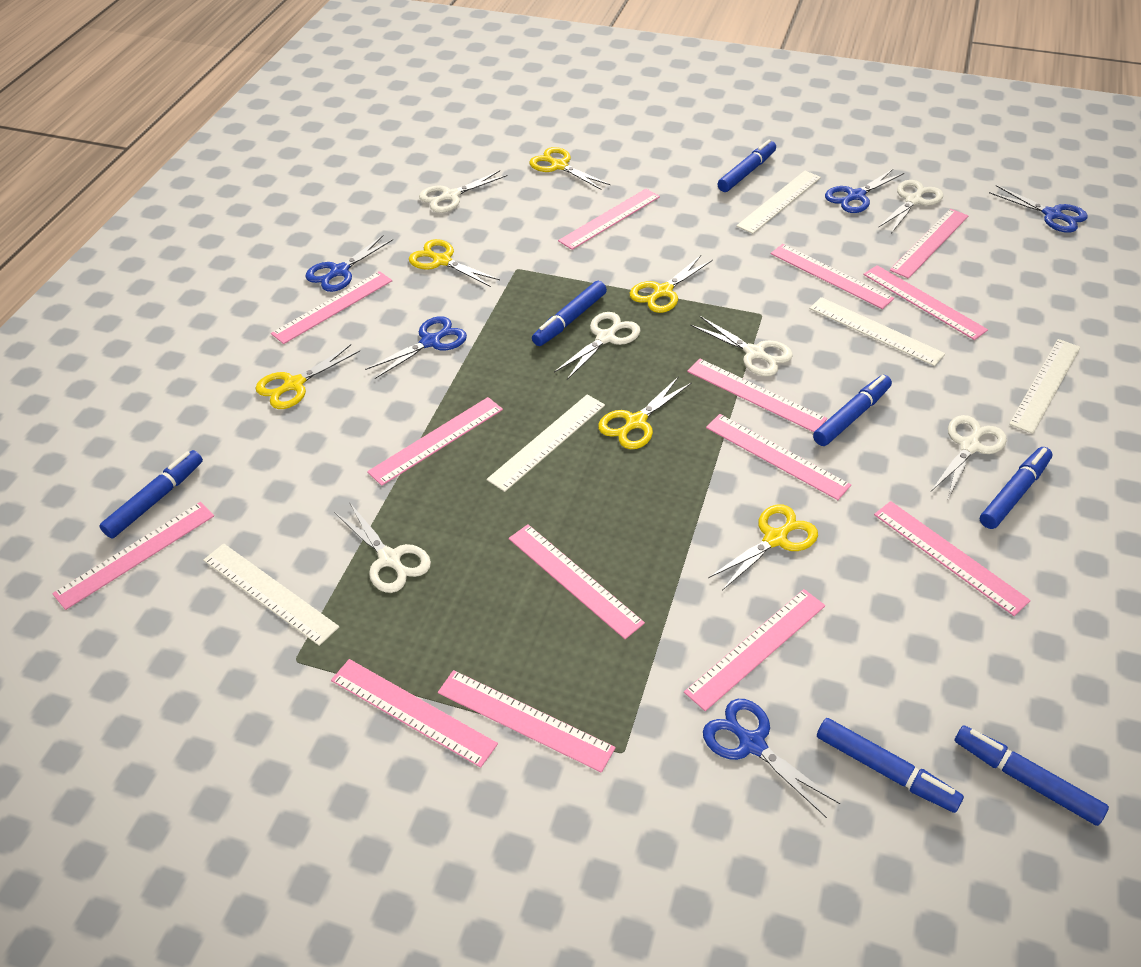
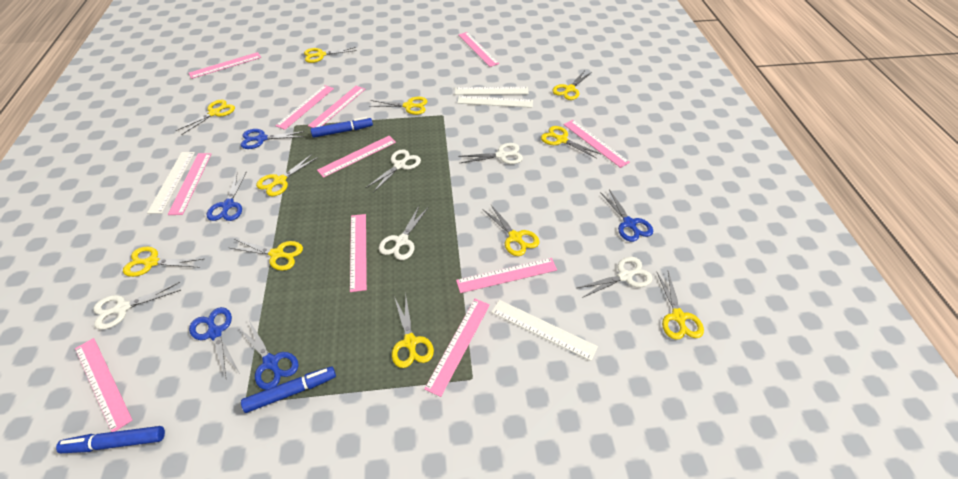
blue marker: [99,450,203,539] [532,281,607,346] [718,140,776,192] [813,375,892,446] [817,718,964,813] [955,725,1109,826] [980,447,1052,529] = 7 -> [56,426,165,453] [241,366,336,413] [310,117,373,138] = 3
pink ruler: [52,502,214,610] [271,271,392,344] [331,659,498,768] [367,397,503,486] [438,670,616,773] [509,524,645,639] [558,189,660,250] [684,589,825,711] [687,359,827,432] [706,414,851,500] [771,244,894,309] [863,265,988,340] [874,501,1031,616] [890,209,968,279] = 14 -> [75,338,133,432] [168,153,211,215] [189,52,261,79] [275,85,334,130] [308,86,365,128] [317,136,396,178] [350,214,367,292] [424,299,490,397] [456,258,557,293] [458,32,499,67] [564,120,630,168] = 11
white ruler: [203,543,339,646] [486,394,605,492] [736,171,821,234] [810,297,945,366] [1009,339,1081,434] = 5 -> [147,152,195,214] [455,87,529,95] [457,96,533,108] [491,300,598,361] = 4
white scissors: [334,502,431,593] [419,170,507,213] [554,312,641,380] [690,316,793,376] [878,180,943,233] [931,415,1007,499] = 6 -> [93,282,181,330] [366,149,421,193] [379,206,428,260] [458,143,523,164] [577,257,653,298] = 5
yellow scissors: [255,344,360,409] [409,239,500,287] [529,147,610,190] [598,376,692,449] [630,255,713,313] [708,504,818,591] = 6 -> [123,247,204,277] [176,100,235,135] [228,239,303,271] [256,154,318,196] [304,47,357,63] [369,97,428,115] [392,295,434,368] [482,204,539,256] [541,126,601,159] [552,70,592,100] [656,271,704,340] = 11

